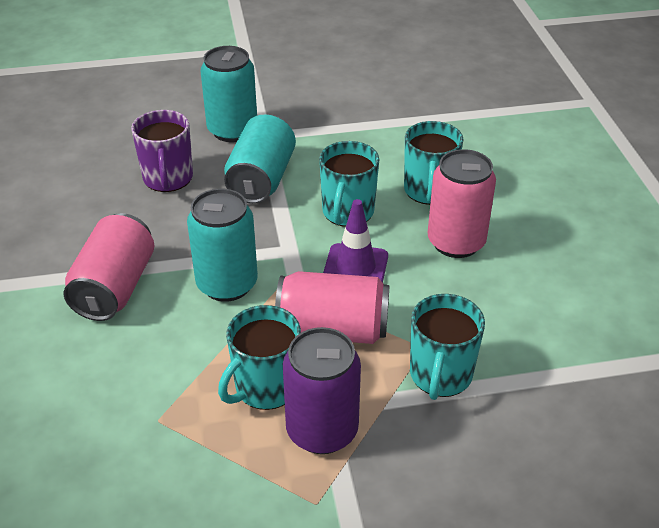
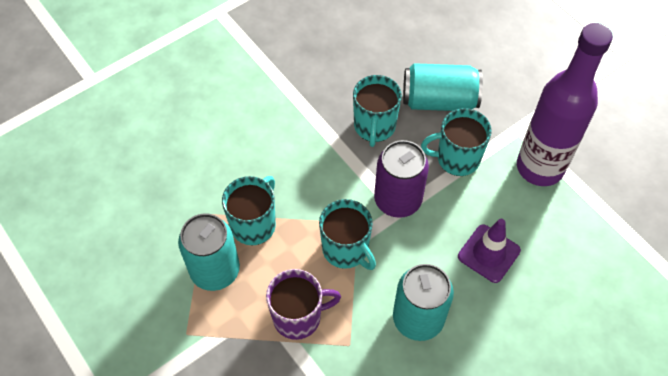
pink can: [64,213,154,321] [275,271,390,344] [428,149,496,258] = 3 -> none = 0
purple bottle: none = 0 -> [517,23,613,186] = 1

